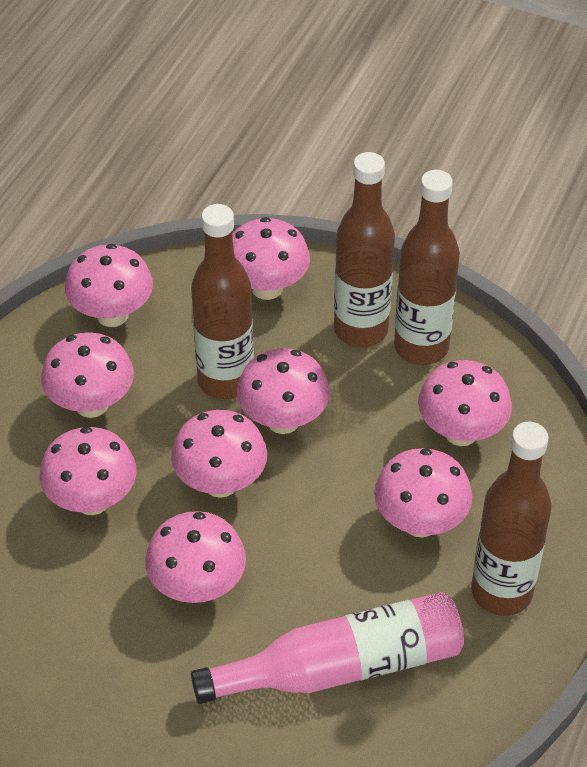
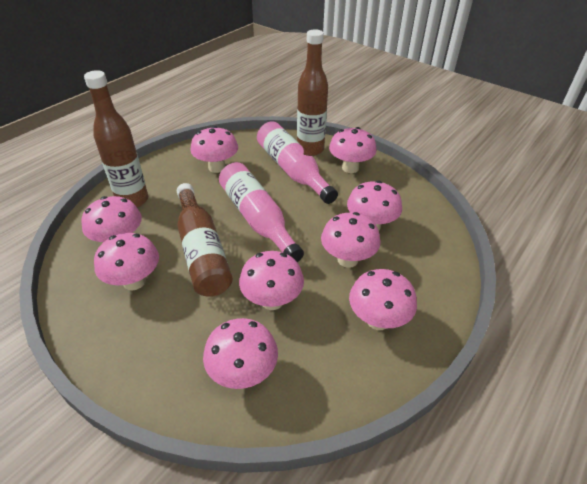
brown bottle: [191,204,254,399] [334,152,395,347] [394,170,460,365] [471,422,552,616] = 4 -> [84,70,148,207] [177,183,233,297] [297,29,328,156] = 3
pink bottle: [191,592,464,704] = 1 -> [219,162,304,262] [257,121,338,204] = 2

